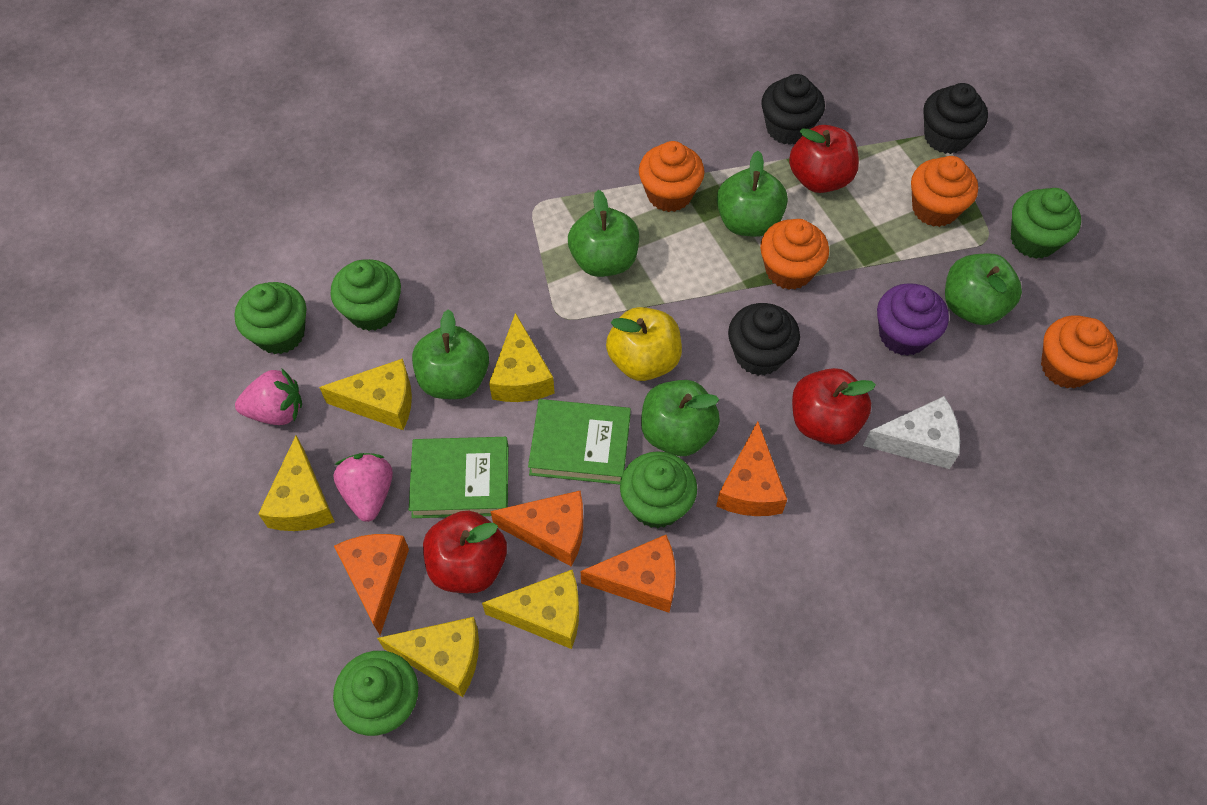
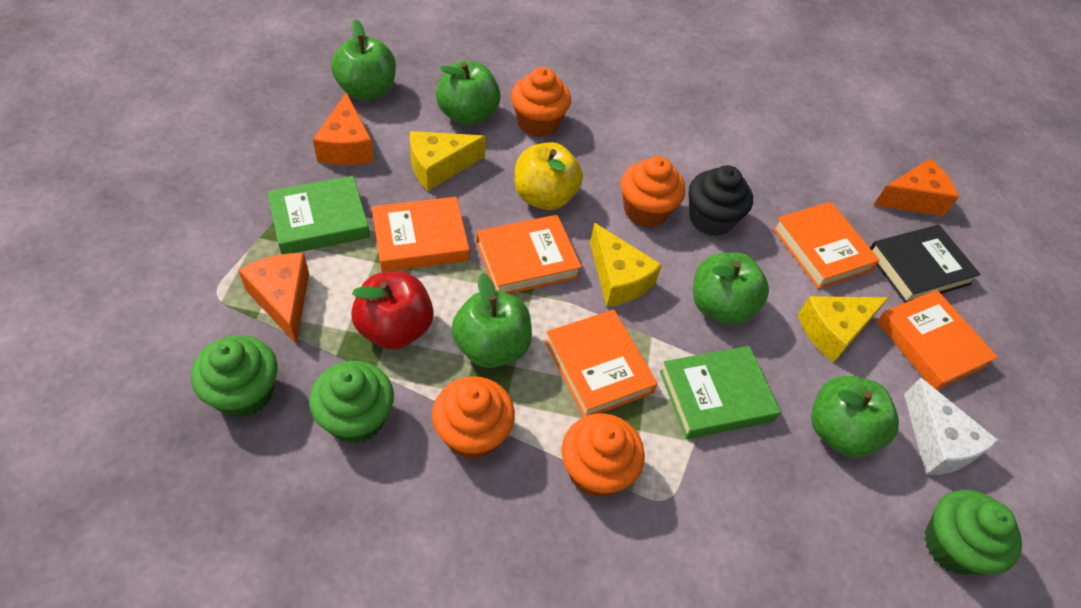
black book: none = 0 -> [870,225,981,303] = 1
black cupcake: [728,303,800,376] [761,74,825,145] [923,83,988,154] = 3 -> [689,166,753,236] = 1
green cupcake: [235,282,306,354] [330,259,401,331] [333,651,418,736] [620,451,697,528] [1011,188,1081,259] = 5 -> [191,335,278,418] [309,361,394,444] [924,490,1022,575] = 3
orange book: none = 0 -> [372,197,469,272] [476,215,582,294] [545,309,658,417] [773,202,880,289] [877,290,998,390] = 5
orange cheese: [334,534,409,635] [490,491,583,567] [581,535,676,613] [716,421,787,516] = 4 -> [238,253,309,345] [313,92,374,165] [873,159,959,216] = 3
pink strawberry: [235,368,302,425] [333,453,393,522] = 2 -> none = 0
purple cupcake: [877,283,949,356] = 1 -> none = 0
red apple: [423,511,507,593] [789,125,859,193] [792,368,876,445] = 3 -> [351,272,434,350] = 1
yellow cheese: [258,436,335,531] [319,358,412,430] [377,617,479,697] [482,570,579,649] [489,313,555,402] = 5 -> [410,131,486,191] [590,223,662,307] [798,296,889,363] = 3

